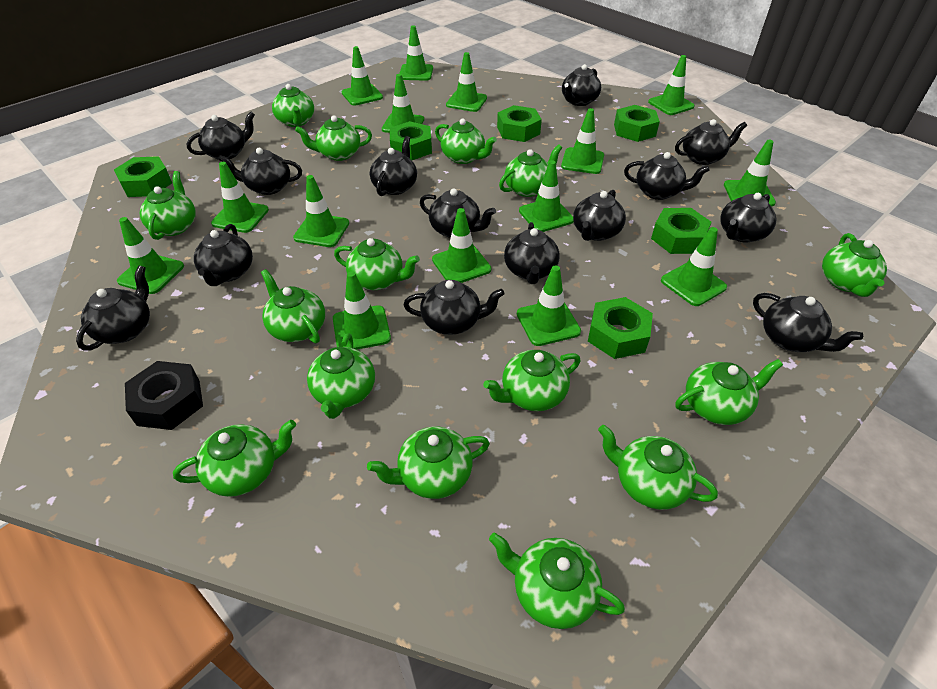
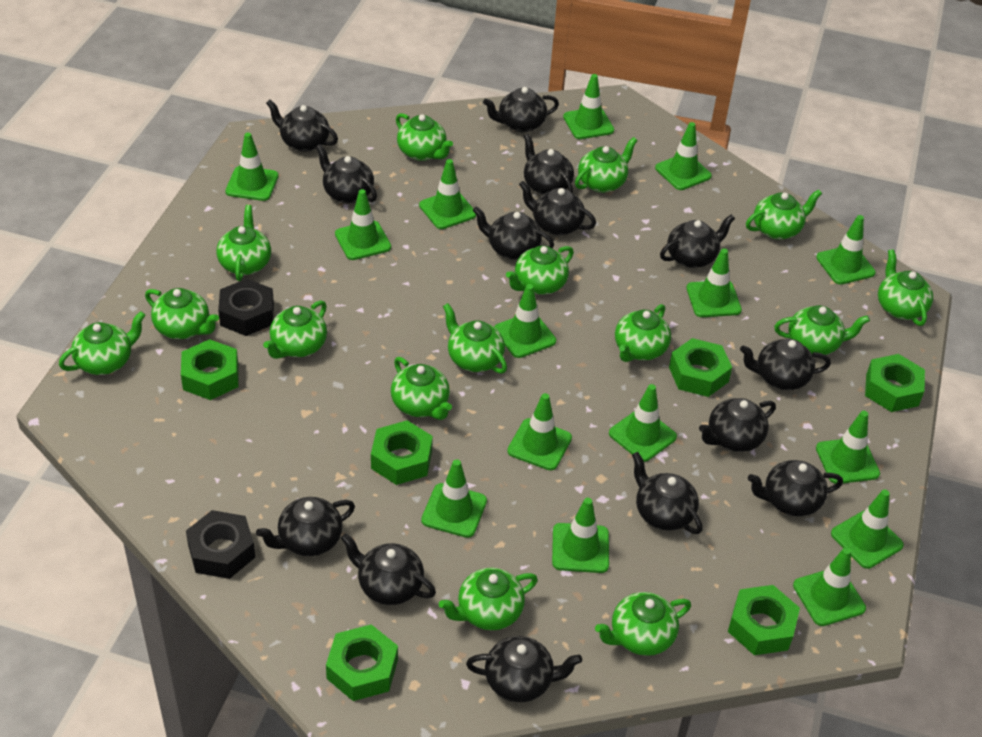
black nut: [125,361,203,430] = 1 -> [186,510,255,579] [218,279,274,336] = 2

